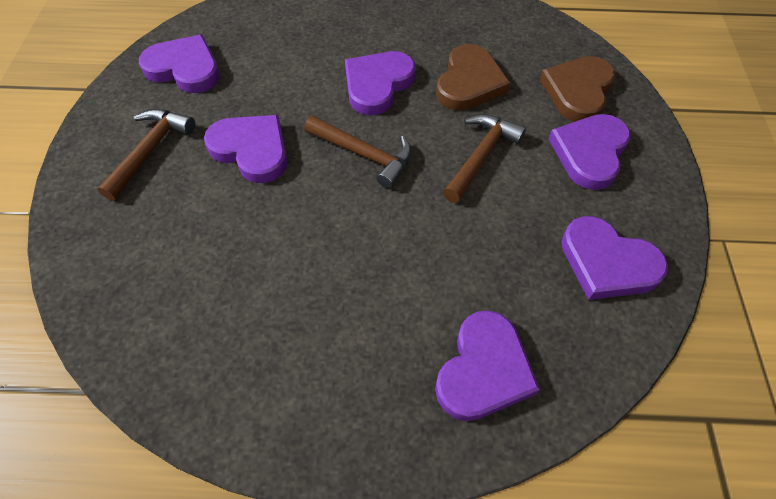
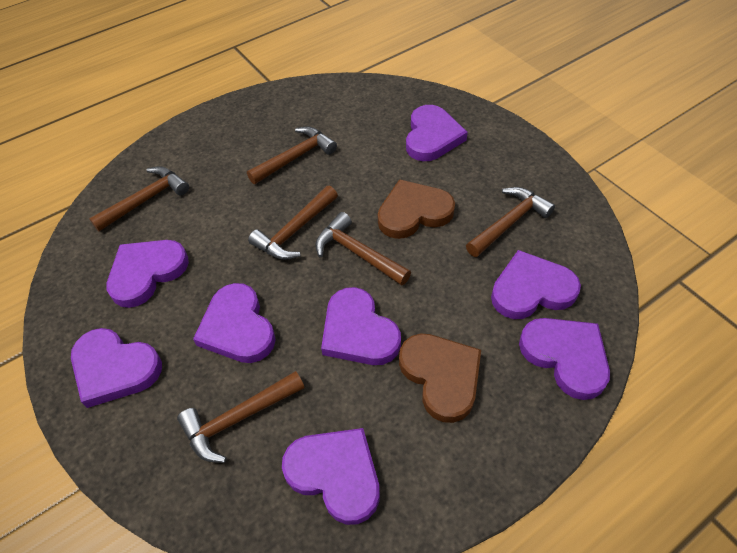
brown hammer: [97,109,195,201] [304,116,412,189] [443,114,526,203] = 3 -> [89,166,189,232] [177,371,305,463] [247,127,337,184] [248,186,338,260] [315,212,411,286] [466,187,555,257] = 6
purple heart: [139,35,220,93] [204,115,287,183] [345,51,416,115] [435,310,540,421] [549,114,631,190] [561,216,668,300] = 6 -> [71,328,162,408] [106,240,189,308] [193,283,275,363] [282,428,380,525] [321,287,401,365] [406,105,468,161] [491,250,581,319] [519,318,610,400] = 8

